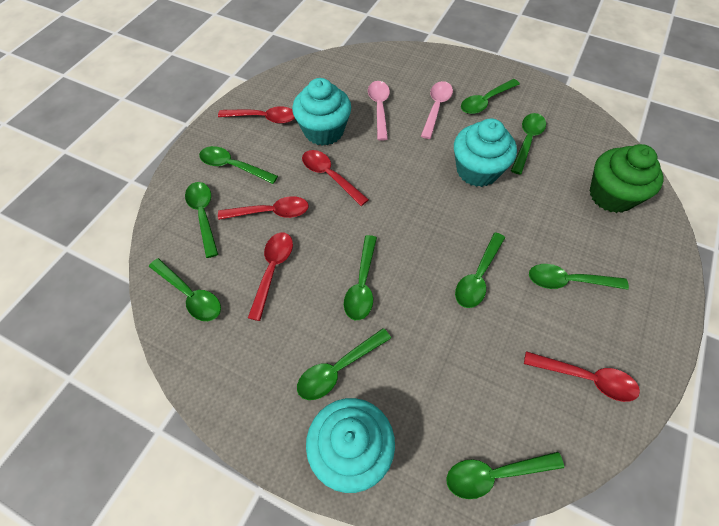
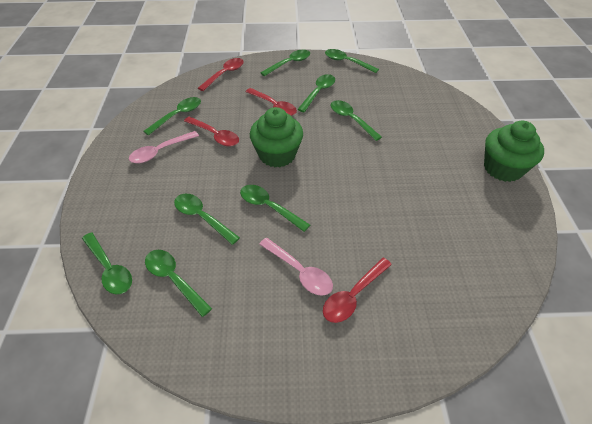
green cupcake: [590,144,664,213] = 1 -> [250,107,303,168] [484,121,544,182] = 2
green spoon: [149,258,221,321] [185,182,218,258] [199,146,278,184] [297,328,391,400] [344,235,377,320] [446,452,564,499] [455,232,505,308] [461,79,520,114] [511,113,546,175] [529,264,629,290] = 10 -> [82,233,132,294] [143,97,201,135] [145,250,212,317] [174,194,240,245] [240,185,310,232] [260,50,310,76] [297,74,335,112] [325,49,379,73] [331,100,382,141] = 9
red spoon: [218,106,295,124] [218,196,309,220] [248,233,293,321] [302,150,369,206] [524,351,640,402] = 5 -> [184,116,239,146] [198,58,244,91] [245,88,297,116] [323,258,392,323] = 4
turquoise cupcake: [292,78,351,146] [306,398,395,493] [454,118,517,187] = 3 -> none = 0

